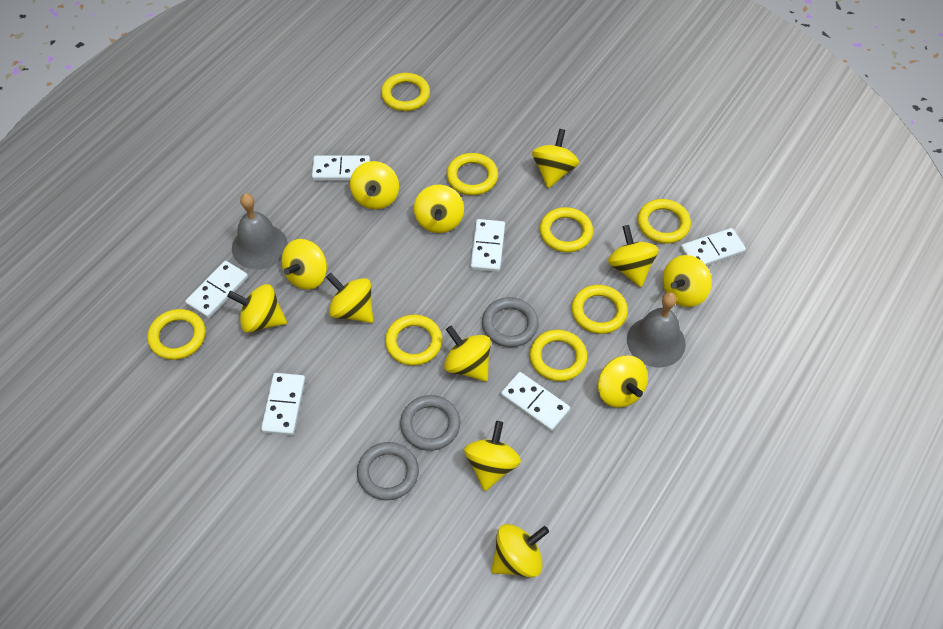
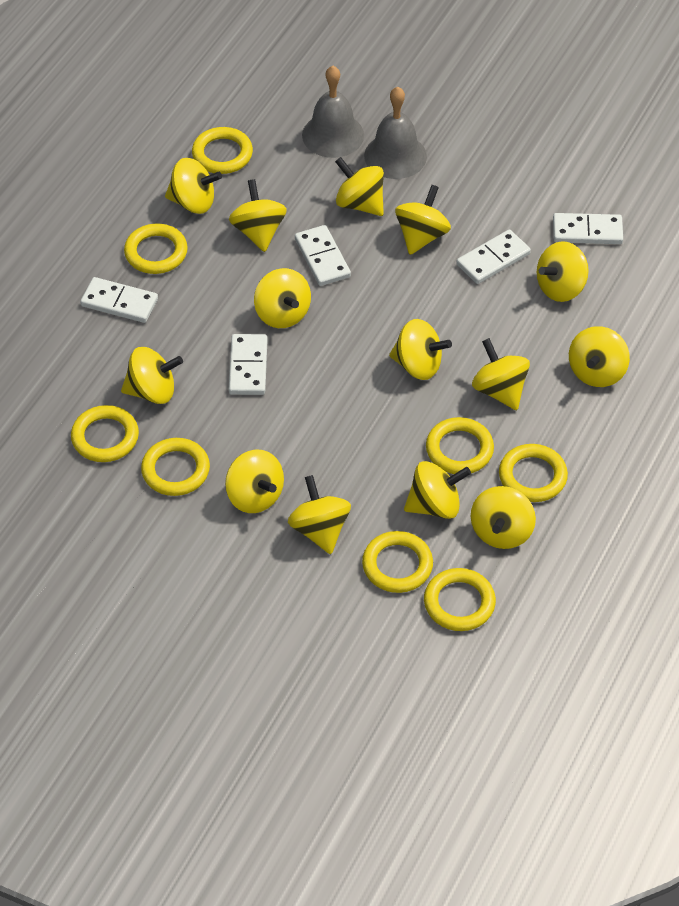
grey ring: [357,442,419,500] [400,395,460,451] [482,297,539,347] = 3 -> none = 0
white domino: [185,261,248,318] [261,373,305,436] [312,155,370,181] [470,219,505,272] [501,372,570,431] [680,228,746,266] = 6 -> [80,277,158,323] [229,334,268,395] [295,225,351,286] [456,229,531,284] [553,213,623,244] = 5
yellow spinning top: [227,284,287,333] [281,239,327,290] [326,273,373,323] [350,161,399,209] [414,185,464,233] [444,326,491,382] [464,421,521,491] [491,524,549,578] [532,129,579,188] [598,355,648,408] [608,225,659,287] [663,255,712,307] = 12 -> [121,347,183,404] [165,158,222,214] [225,449,284,513] [229,179,287,252] [254,268,311,328] [288,475,351,554] [335,157,384,216] [389,319,452,380] [395,185,451,255] [404,461,471,519] [470,486,536,549] [472,338,530,410] [537,241,589,302] [569,326,630,387] = 14

